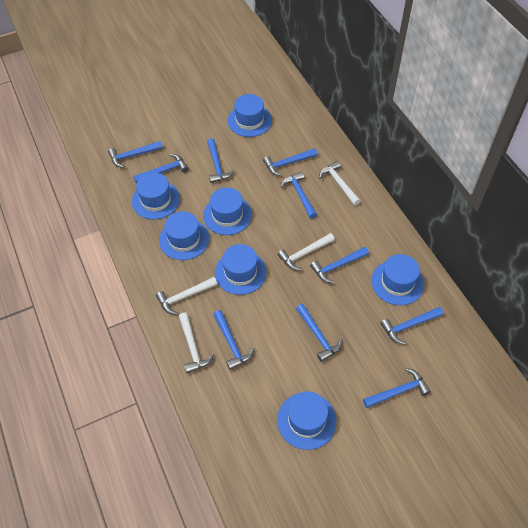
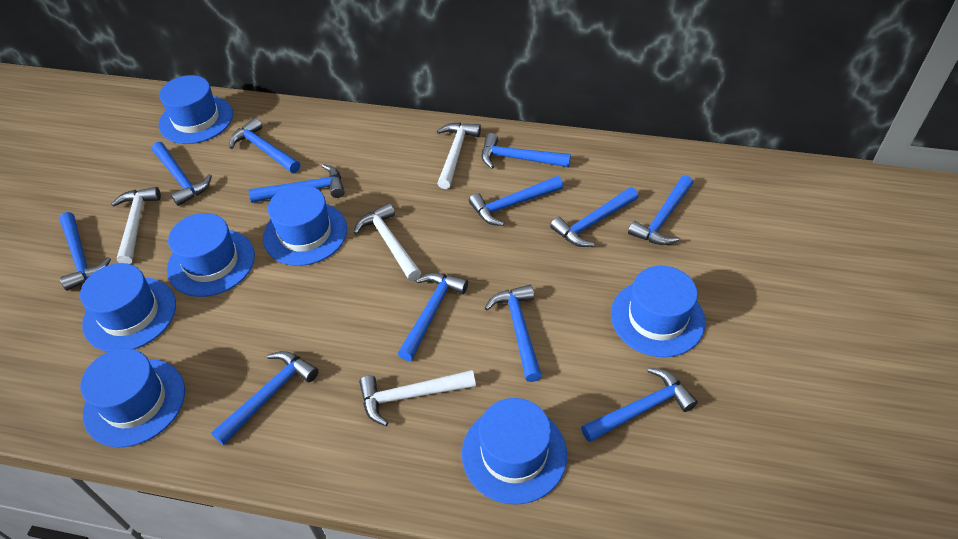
blue hammer: [108,141,163,168] [133,154,189,184] [207,138,235,183] [213,310,254,370] [263,148,317,176] [281,172,317,219] [296,304,343,362] [310,247,369,283] [363,368,431,408] [380,307,443,344] = 10 -> [59,212,111,291] [152,142,212,206] [211,351,319,445] [229,118,300,173] [249,164,345,203] [398,273,468,361] [469,176,563,226] [482,133,571,169] [485,285,542,382] [550,187,639,247] [581,368,698,442] [628,175,693,245] = 12

